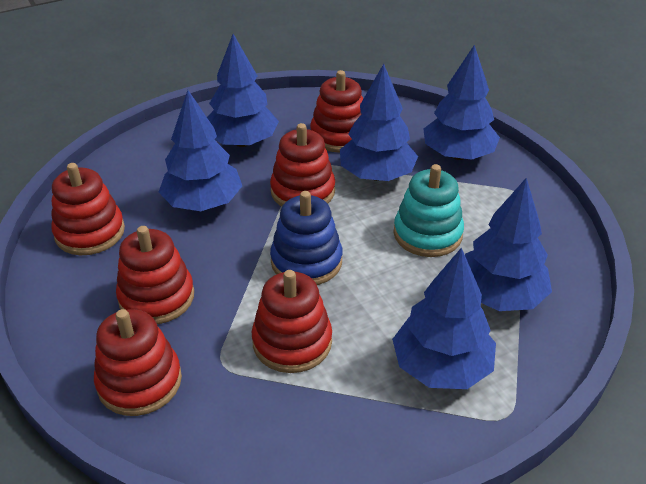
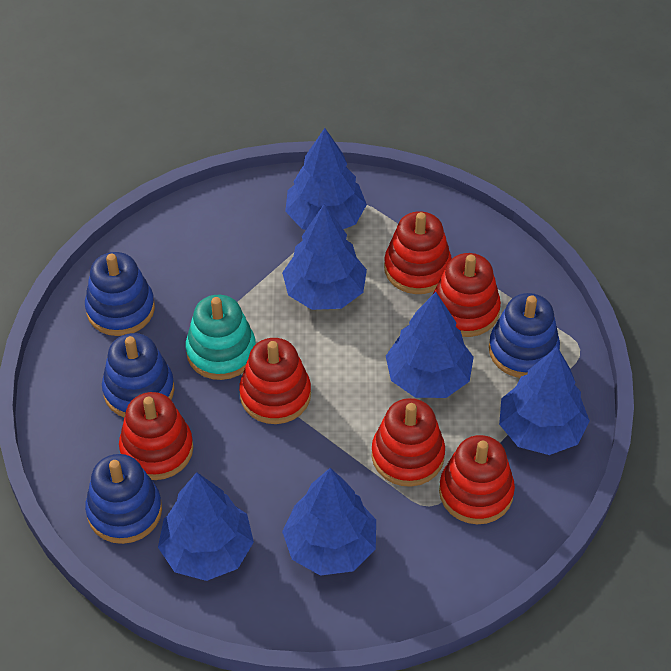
blue stacking toy: [270,191,343,285] = 1 -> [85,252,155,336] [85,454,162,544] [102,333,174,418] [489,293,560,378] = 4

